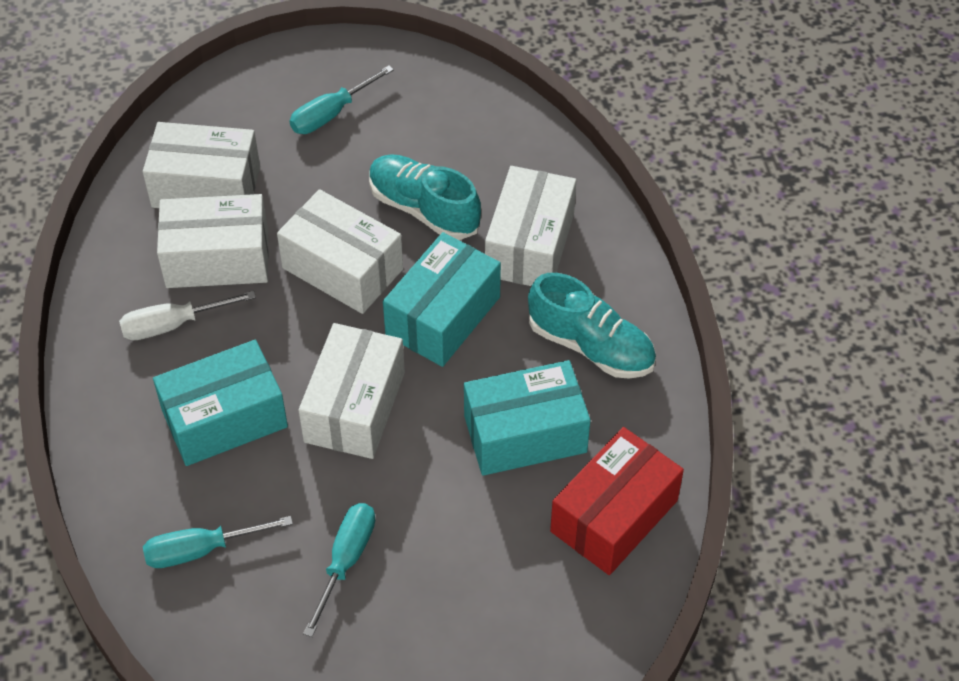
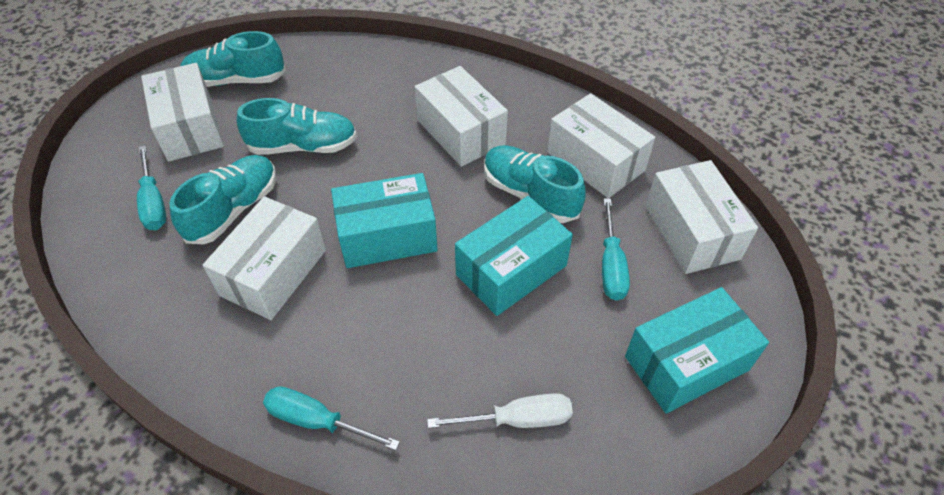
red box: [550,427,684,575] = 1 -> none = 0
turquoise shoe: [369,154,481,240] [528,273,656,379] = 2 -> [169,155,276,244] [180,31,286,87] [237,98,357,155] [484,145,586,223] = 4

